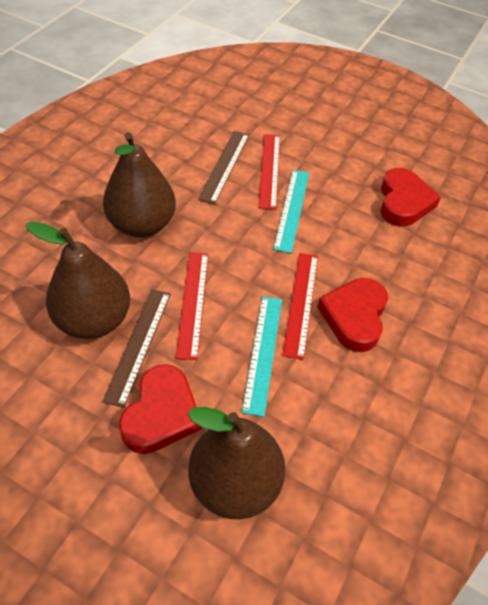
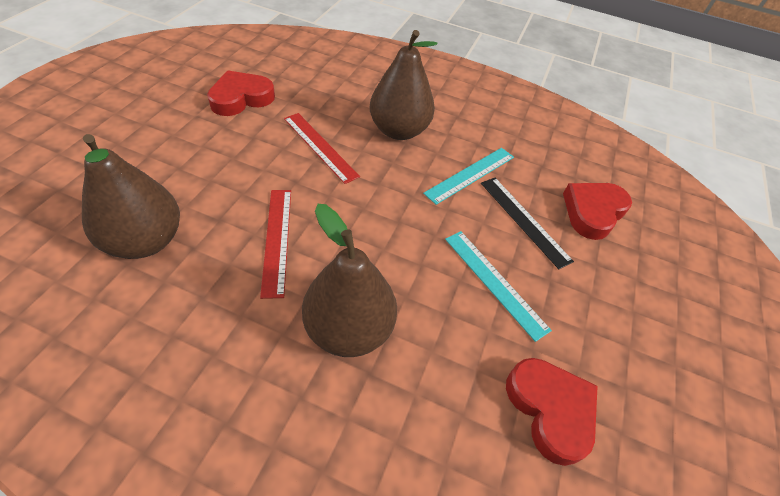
black ruler: none = 0 -> [481,178,574,269] = 1
brown ruler: [102,289,171,408] [198,131,249,204] = 2 -> none = 0
red ruler: [175,252,209,360] [258,134,280,210] [282,253,318,360] = 3 -> [260,190,291,299] [284,113,360,184] = 2

